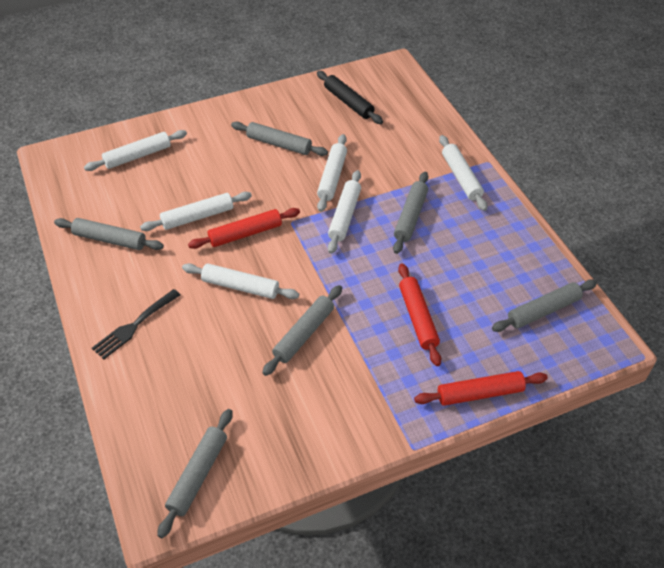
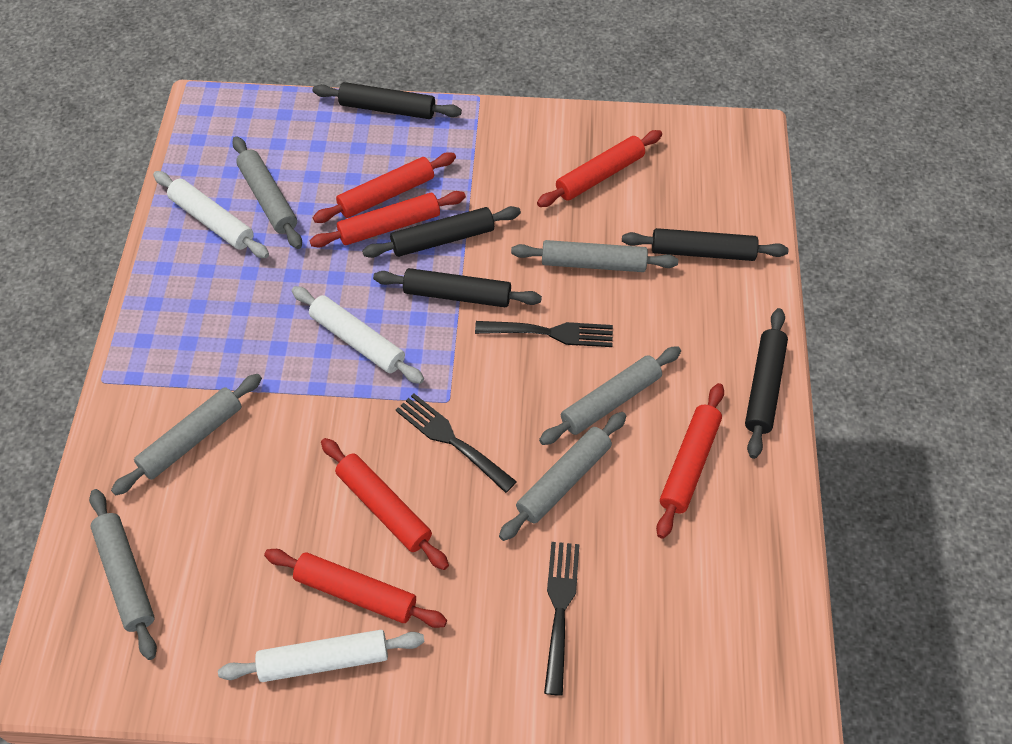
black fork: [92,289,180,359] = 1 -> [396,393,517,493] [475,321,613,347] [544,542,579,696] = 3
black rolling pin: [317,71,383,124] = 1 -> [313,82,462,119] [362,206,521,258] [373,268,542,307] [622,228,789,261] [745,308,788,459] = 5
red rolling pin: [188,208,300,249] [398,263,441,366] [414,371,548,406] = 3 -> [264,549,447,628] [310,191,466,247] [313,152,456,223] [321,438,449,570] [537,130,662,207] [656,383,724,539] = 6
white rolling pin: [84,130,187,171] [140,192,252,231] [182,263,299,299] [317,134,347,212] [328,170,361,254] [439,135,487,211] = 6 -> [153,171,269,258] [218,630,424,682] [292,286,424,384] = 3

